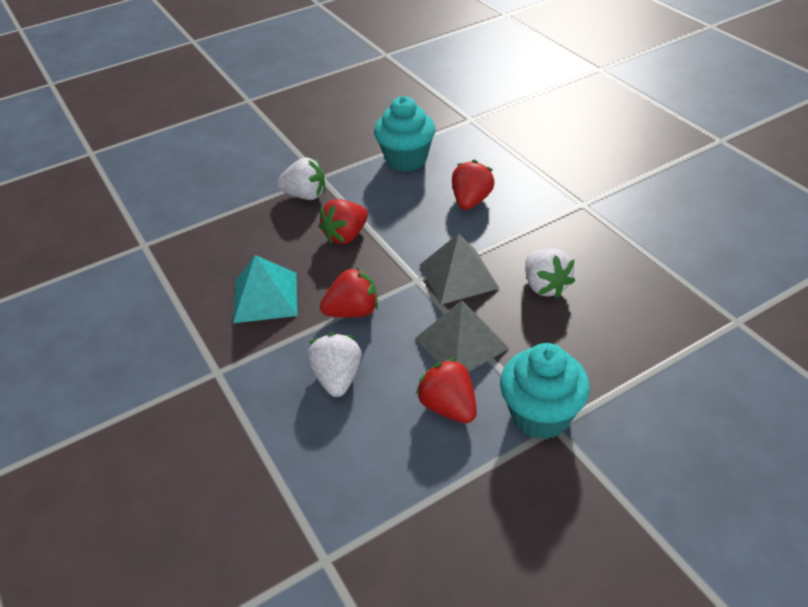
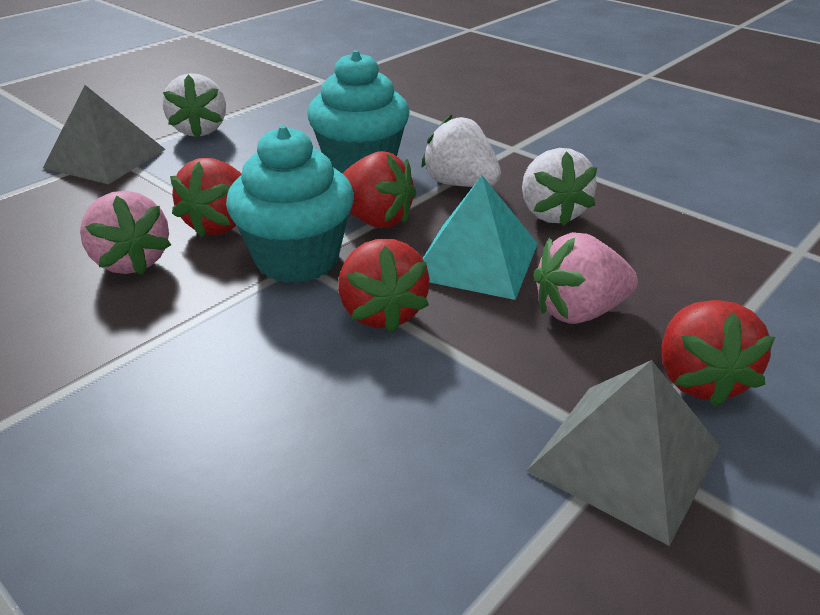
pink strawberry: none = 0 -> [80,191,171,275] [533,232,638,324] = 2

